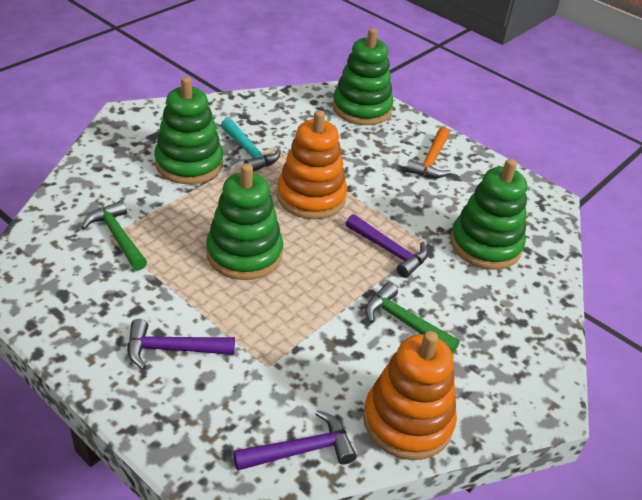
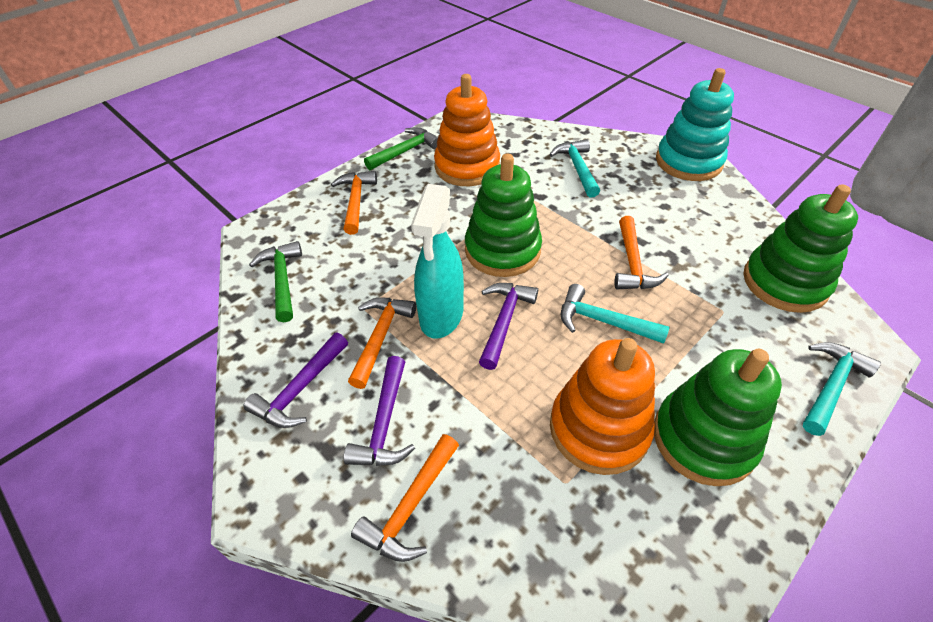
green stacking toy: [154,77,223,184] [206,163,283,280] [332,28,393,125] [451,159,527,270] = 4 -> [465,154,542,277] [654,349,782,486] [744,184,858,313] = 3
orange hammer: [406,127,451,178] = 1 -> [331,171,377,235] [348,298,416,389] [351,434,459,562] [614,216,669,289] = 4
turquoise hammer: [221,118,281,172] = 1 -> [549,139,600,198] [561,284,669,344] [803,342,881,436] = 3
turquoise spray bottle: none = 0 -> [411,184,464,339] = 1
turquoise stacking toy: none = 0 -> [656,68,734,181] = 1

